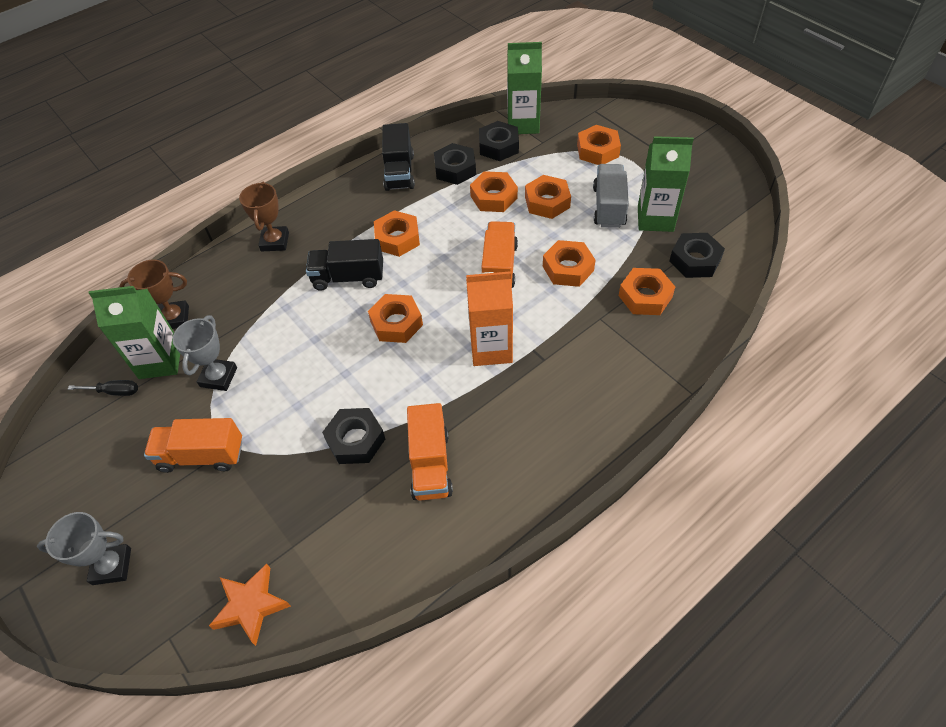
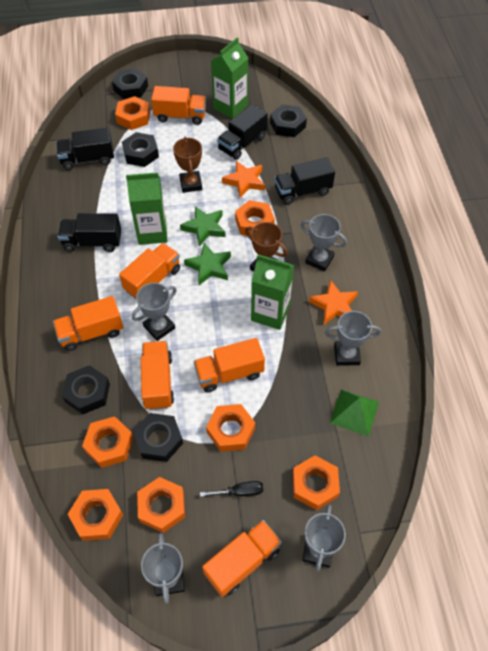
black nut: [322,408,385,464] [434,143,476,185] [479,121,519,161] [669,233,725,278] = 4 -> [62,365,110,414] [112,68,148,99] [122,132,159,167] [133,413,183,462] [270,104,307,137] = 5
black truck: [306,239,383,291] [382,123,415,191] = 2 -> [56,128,114,170] [58,213,121,252] [217,104,268,160] [274,157,335,205] = 4
green pyramid: none = 0 -> [330,390,379,437] = 1
green star: none = 0 -> [180,206,226,246] [184,243,231,285] = 2
grey trophy: [37,512,131,585] [172,315,237,391] = 2 -> [132,283,177,341] [141,533,185,604] [301,214,347,272] [302,505,346,571] [325,311,381,366] = 5
grey truck: [593,164,629,228] = 1 -> none = 0
orange carton: [466,271,513,366] = 1 -> none = 0
orange star: [209,564,291,646] = 1 -> [222,161,265,198] [309,280,358,324] = 2
orange truck: [144,418,242,473] [407,403,453,501] [482,221,518,288] = 3 -> [53,296,123,351] [119,243,180,299] [141,341,174,410] [151,86,206,125] [194,338,265,392] [202,520,282,597] = 6

